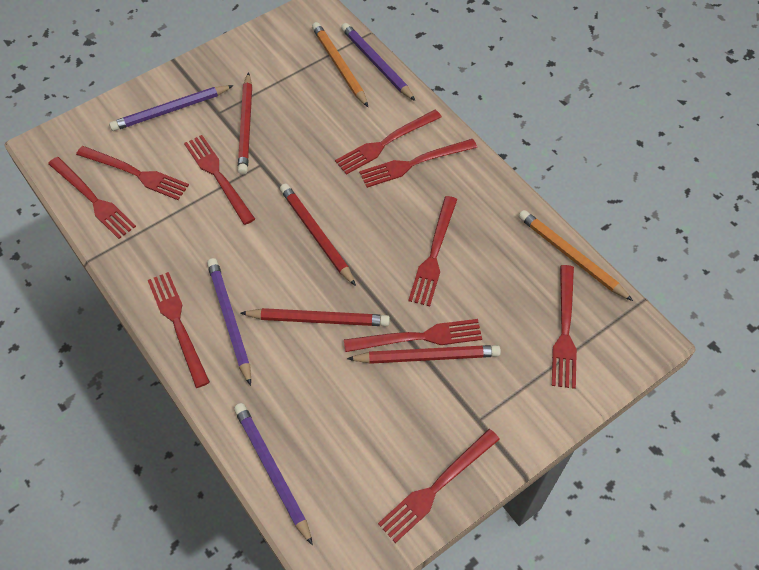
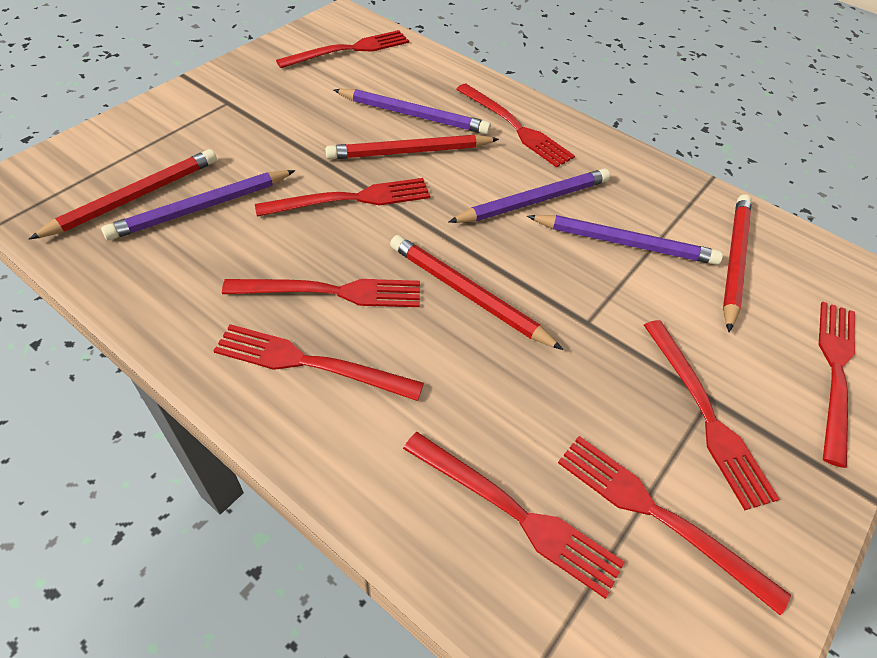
orange pencil: [312,22,368,107] [519,210,633,301] = 2 -> none = 0
red fork: [48,157,136,239] [76,146,189,200] [148,272,210,388] [184,135,255,225] [335,110,442,175] [344,319,482,352] [359,139,477,188] [378,429,500,543] [408,196,457,306] [552,265,577,389] = 10 -> [214,324,424,401] [222,279,420,307] [255,178,430,217] [276,30,409,68] [403,432,625,599] [456,84,575,168] [558,436,791,616] [644,320,779,510] [819,301,855,468] = 9

